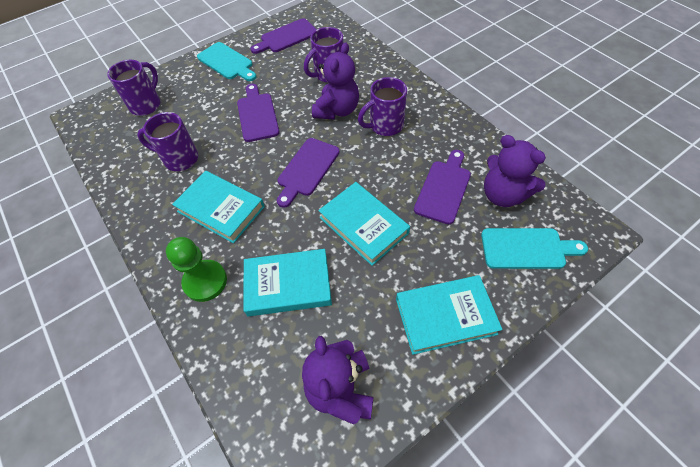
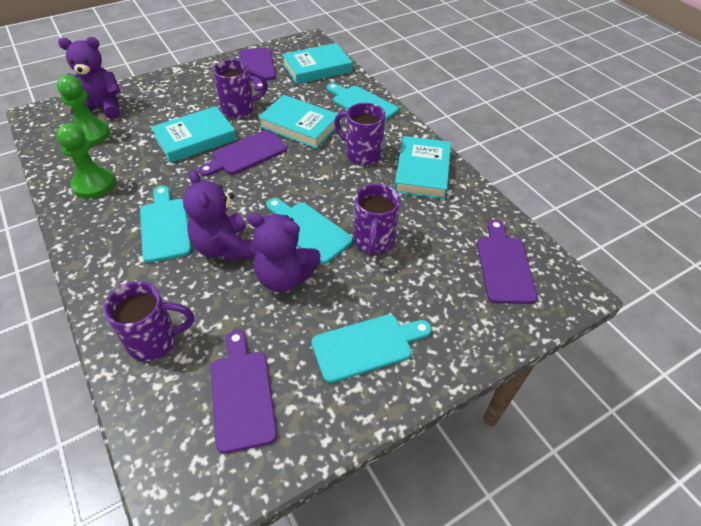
green pawn: [166,237,227,302] = 1 -> [56,123,115,199] [57,75,110,146] = 2
turquoise cutting board: [197,42,256,81] [481,228,588,269] = 2 -> [140,186,192,263] [266,198,353,264] [311,314,432,383] [327,83,398,121] = 4

